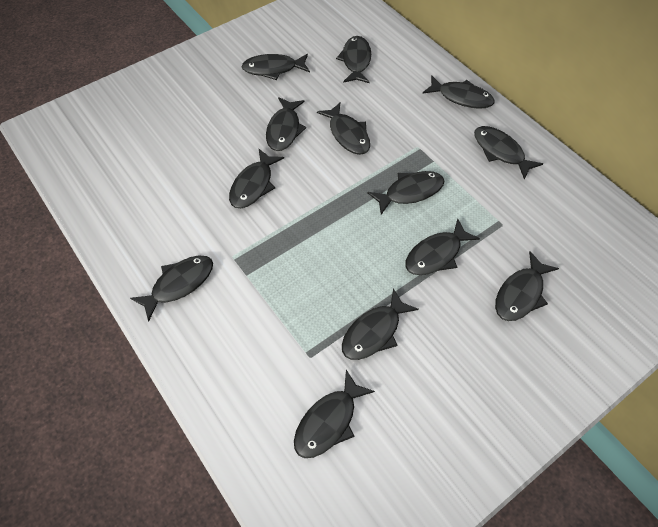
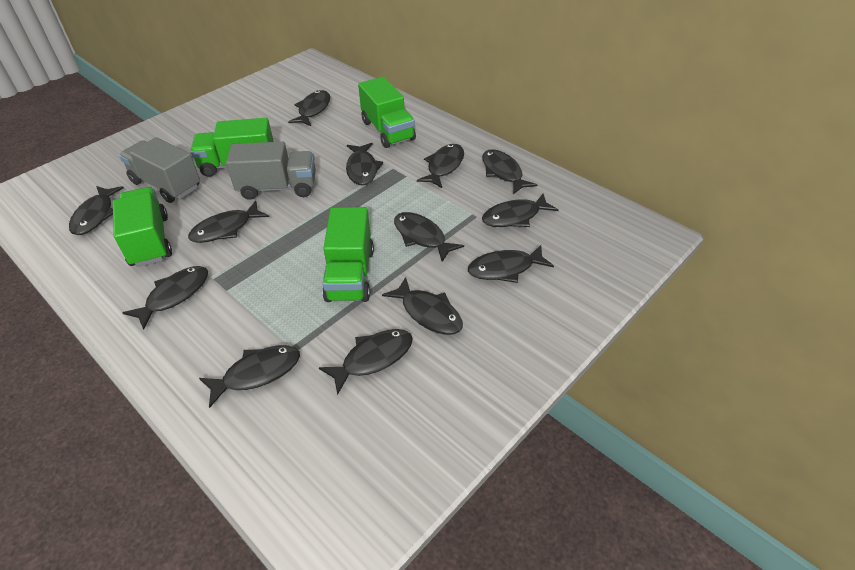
green truck: none = 0 -> [113,187,172,267] [190,118,274,177] [323,207,374,302] [358,77,416,148] = 4
grey truck: none = 0 -> [119,137,200,203] [226,142,316,200] = 2

